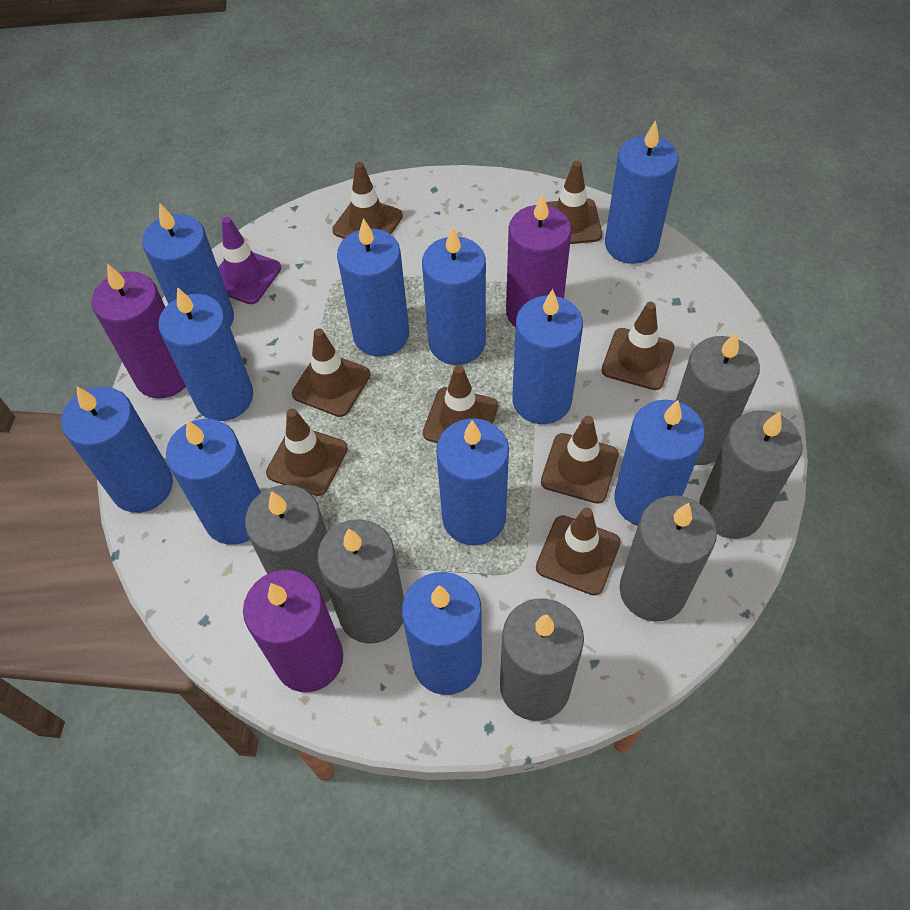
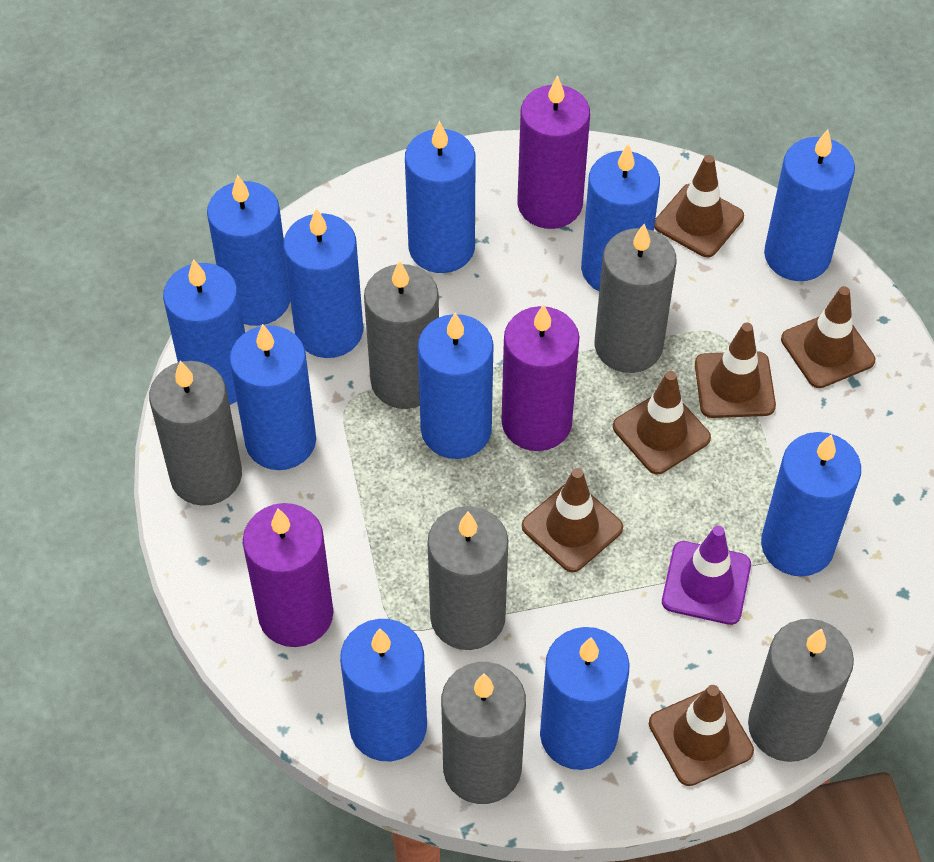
brown traffic cone: [266,408,348,496] [292,328,370,417] [332,162,403,239] [423,365,498,443] [536,508,621,595] [541,416,619,504] [546,161,602,244] [602,302,675,390] = 8 -> [522,468,623,572] [613,371,711,474] [649,685,754,786] [654,155,744,257] [695,322,776,418] [781,286,875,388] = 6

